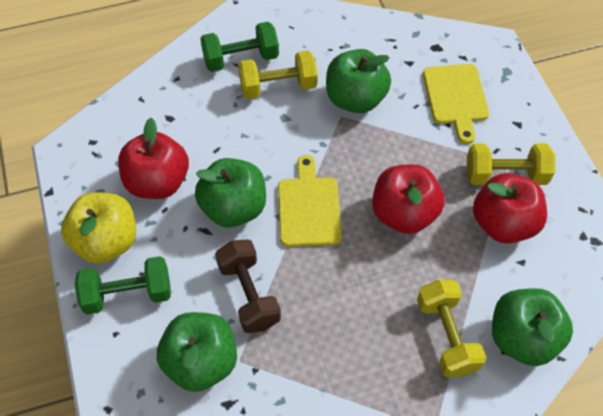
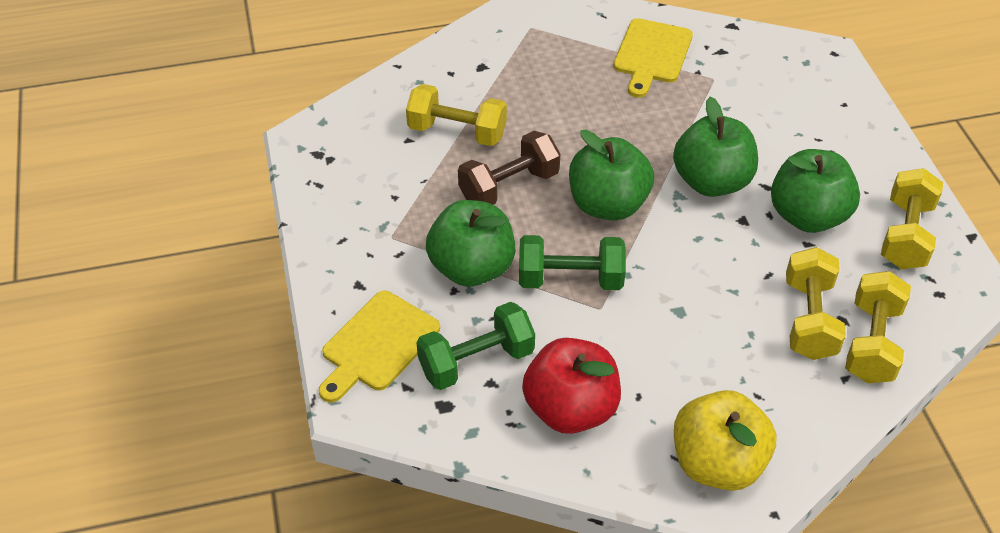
red apple: [118,118,189,199] [372,164,445,234] [473,173,547,244] = 3 -> [522,338,621,434] = 1
yellow dumbbell: [238,51,318,99] [417,279,486,378] [467,144,555,185] = 3 -> [406,84,507,146] [786,247,846,360] [845,271,911,383] [881,168,943,269] = 4

